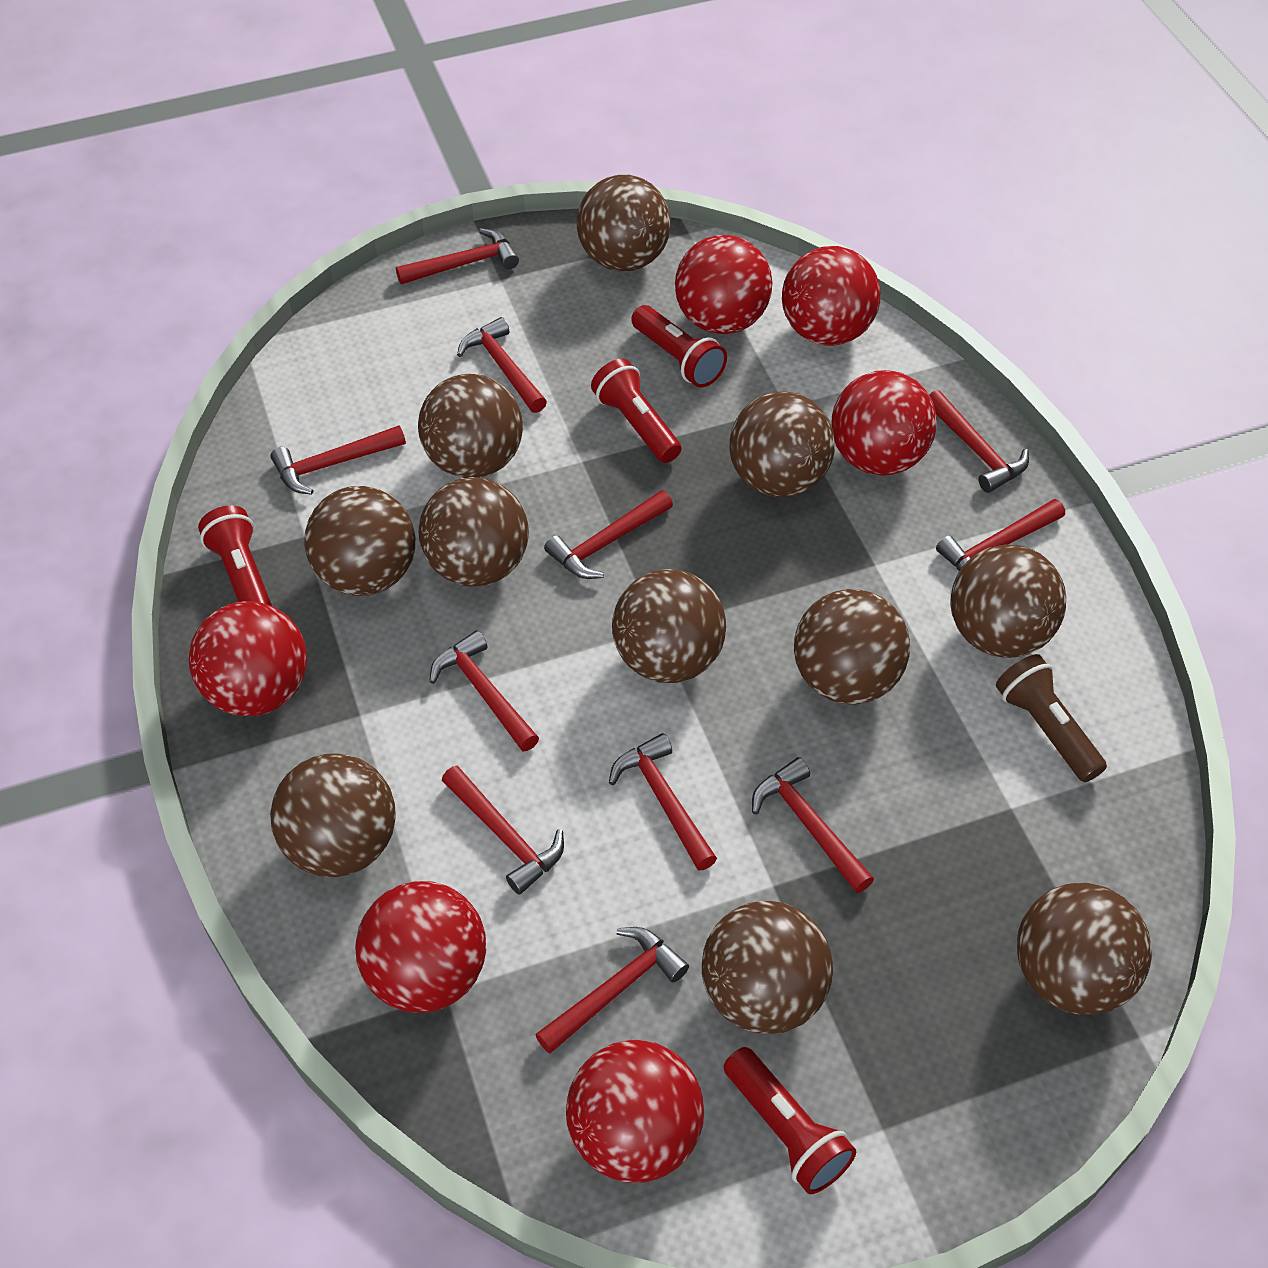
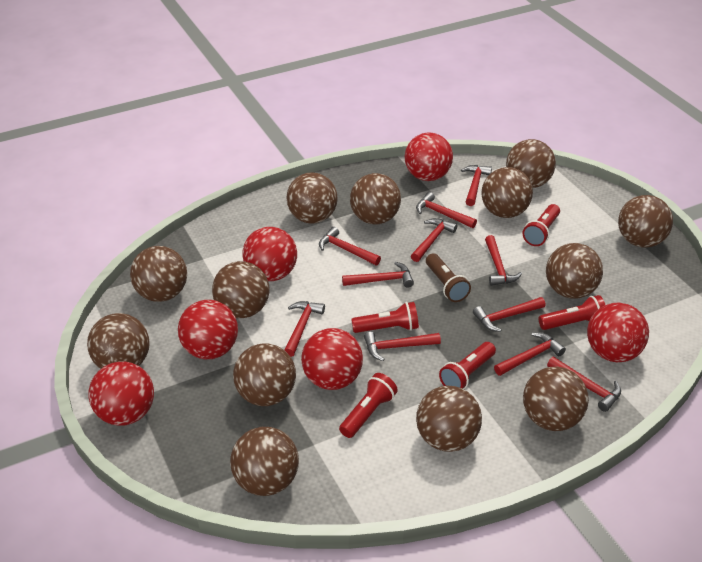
brown ball: [270,753,396,877] [304,486,415,596] [418,374,523,478] [419,477,529,587] [577,175,671,271] [612,569,726,683] [702,901,833,1034] [730,391,835,498] [794,589,910,704] [950,544,1066,658] [1017,883,1152,1015] = 11 -> [87,313,150,369] [130,246,187,302] [212,261,269,318] [230,427,299,496] [233,343,296,406] [286,172,338,224] [350,173,401,224] [416,386,482,452] [481,167,533,218] [506,139,556,188] [523,367,589,431] [546,243,603,299] [618,195,673,247] = 13
red flashlight: [198,505,272,606] [591,359,682,463] [631,305,727,388] [724,1047,856,1194] = 4 -> [339,373,398,438] [351,302,419,333] [439,342,496,389] [523,204,560,246] [539,295,605,330] = 5

